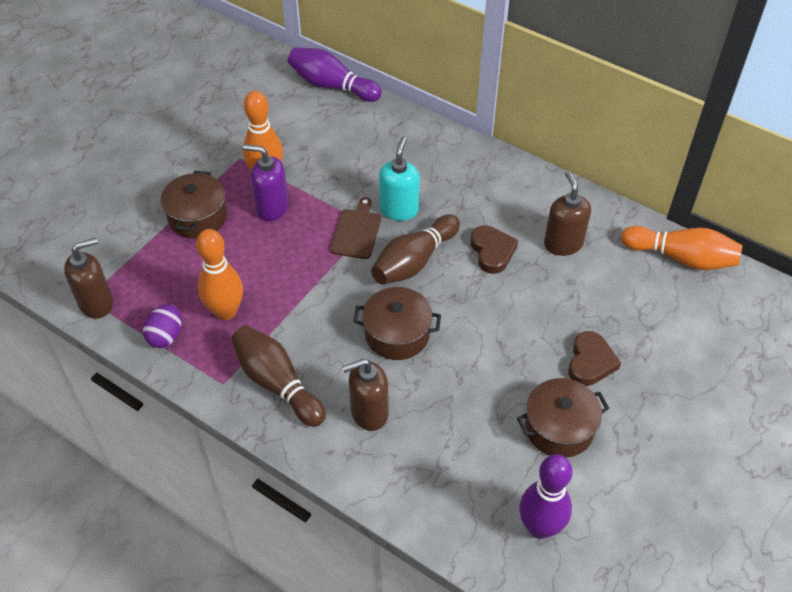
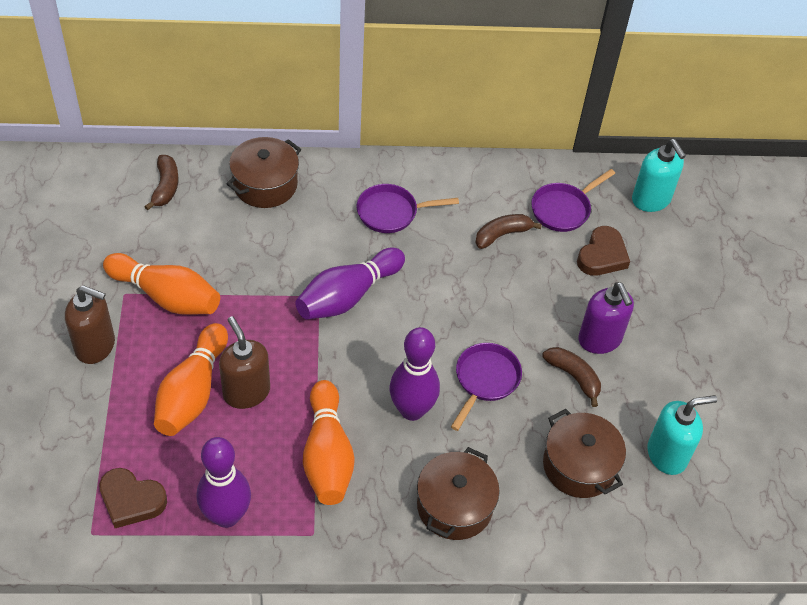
brown banana: none = 0 -> [144,155,179,211] [475,214,542,249] [542,347,601,407] = 3
brown bowling pin: [231,326,326,427] [371,214,460,285] = 2 -> none = 0
brown cutting board: [330,197,381,259] = 1 -> none = 0
brown soap dispenser: [64,238,113,319] [342,358,389,431] [544,171,591,256] = 3 -> [65,285,115,364] [219,316,270,409] = 2
purple bowling pin: [288,47,382,102] [519,454,572,539] = 2 -> [197,437,251,528] [295,248,405,319] [389,327,440,421] = 3
purple egg: [143,304,181,348] = 1 -> none = 0
purple pan: none = 0 -> [357,184,459,233] [451,343,522,431] [531,169,615,232] = 3
turquoise soap dispenser: [379,137,420,221] = 1 -> [632,139,686,212] [647,395,717,475] = 2

